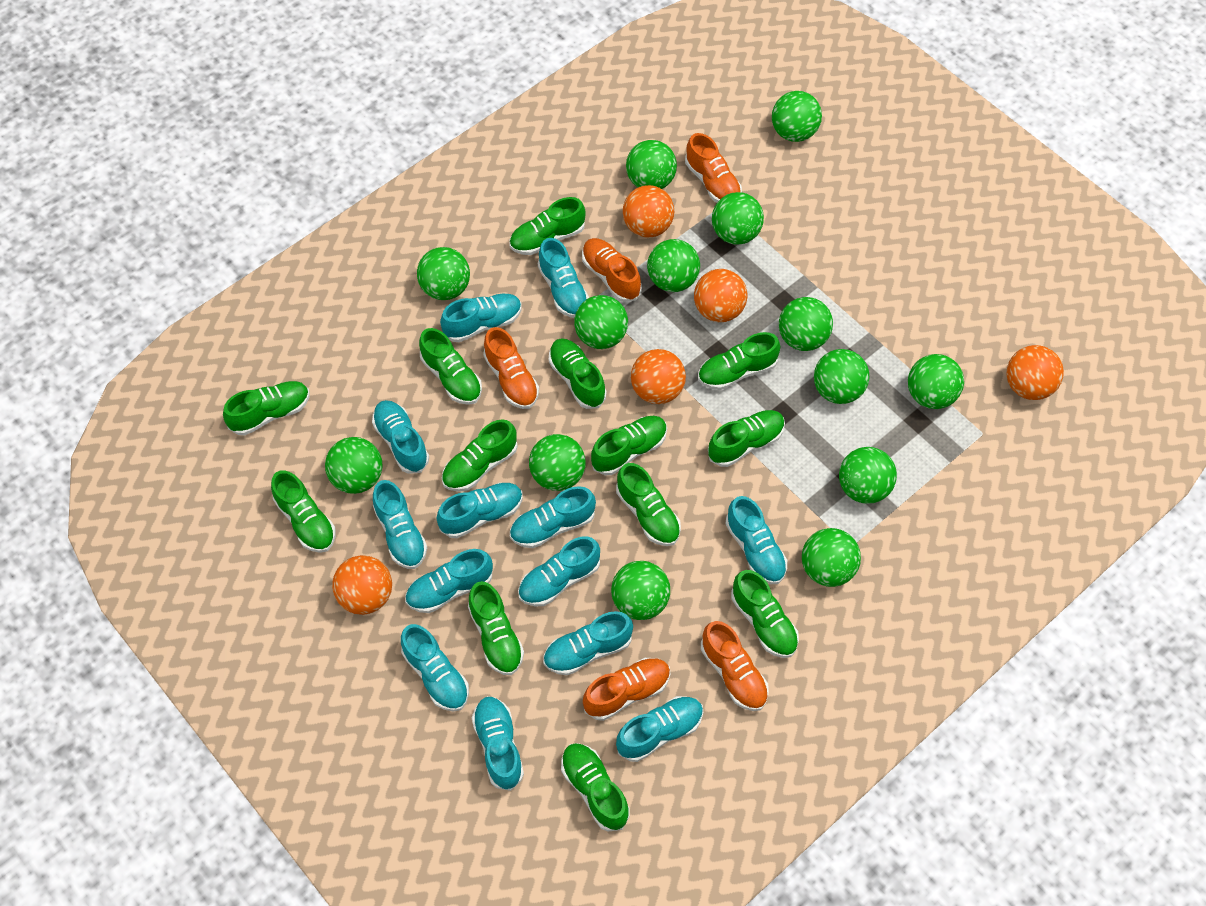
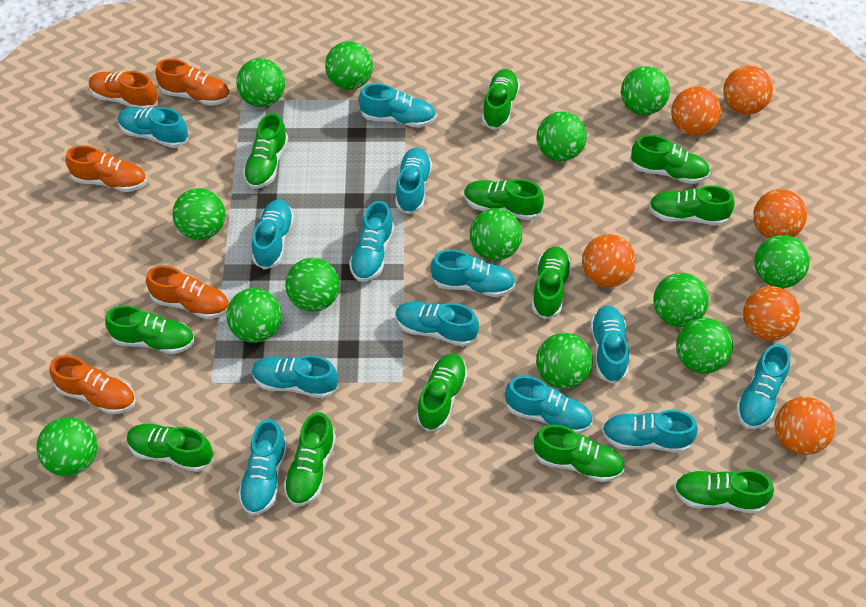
green ball: [325,437,382,494] [417,247,470,300] [529,434,586,491] [574,295,628,349] [611,561,670,620] [626,140,677,189] [647,239,700,292] [712,192,764,245] [772,91,822,142] [779,297,833,351] [802,528,861,587] [814,349,870,404] [839,447,897,504] [908,354,964,409] = 14 -> [36,417,97,476] [172,188,225,240] [226,288,282,343] [236,58,285,107] [285,258,340,312] [325,41,373,90] [470,208,522,261] [536,333,593,389] [537,112,587,161] [621,66,670,115] [653,273,709,327] [676,318,733,373] [754,235,810,288] = 13
green shoe: [223,381,310,435] [271,470,336,553] [419,328,482,405] [442,419,518,492] [468,581,524,675] [509,197,586,255] [549,338,606,409] [561,743,630,831] [591,416,667,475] [616,463,681,546] [698,332,780,390] [708,410,785,467] [731,570,799,658] = 13 -> [105,305,194,354] [127,424,213,472] [243,113,288,189] [284,412,336,506] [416,353,468,432] [464,179,544,220] [482,69,520,130] [532,246,572,319] [533,425,625,482] [630,135,710,184] [649,186,735,226] [674,470,774,513] = 12
orange ball: [332,555,392,615] [623,185,674,237] [631,349,686,404] [694,269,747,322] [1006,345,1064,400] = 5 -> [582,234,636,288] [671,87,721,136] [723,66,773,115] [743,286,800,341] [753,189,807,239] [775,397,835,455] = 6

